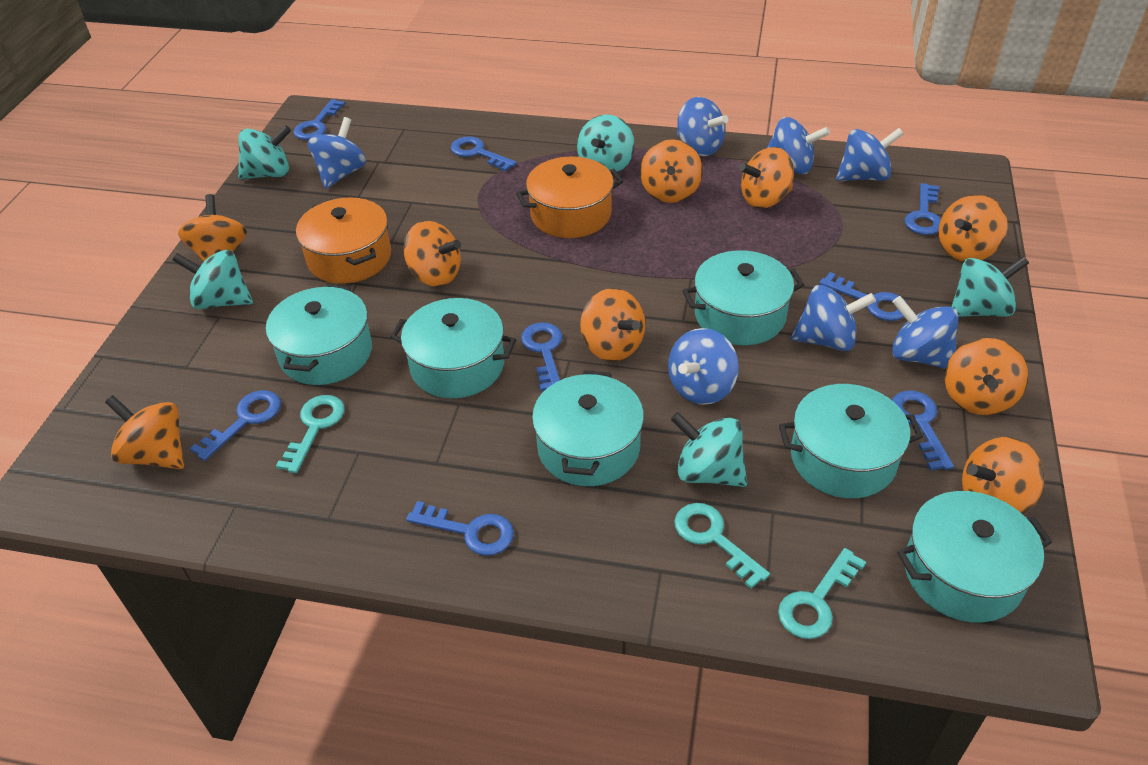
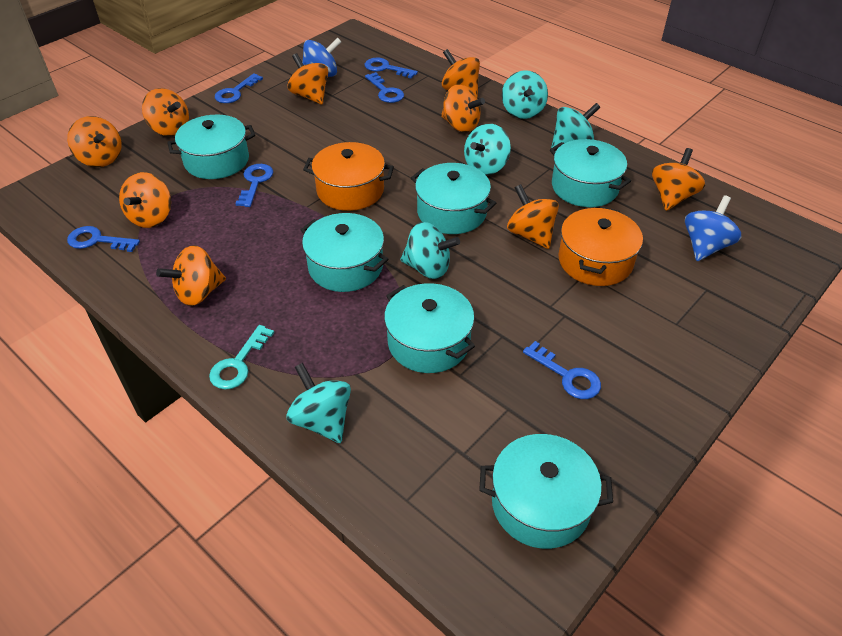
blue key: [190,390,281,461] [293,99,345,140] [406,501,514,556] [451,136,517,172] [521,322,563,391] [819,272,908,321] [892,390,954,471] [905,183,941,235] = 8 -> [67,226,140,252] [215,73,263,103] [235,164,273,207] [365,58,418,79] [365,72,404,103] [523,341,601,399] = 6
blue spinning top: [308,117,366,188] [668,328,739,405] [677,97,728,156] [767,117,830,174] [791,285,876,351] [836,128,904,181] [892,296,958,369] = 7 -> [302,37,341,77] [685,195,741,261] = 2
turquoise key: [276,395,345,473] [674,503,770,589] [778,548,866,639] = 3 -> [209,325,274,390] = 1

